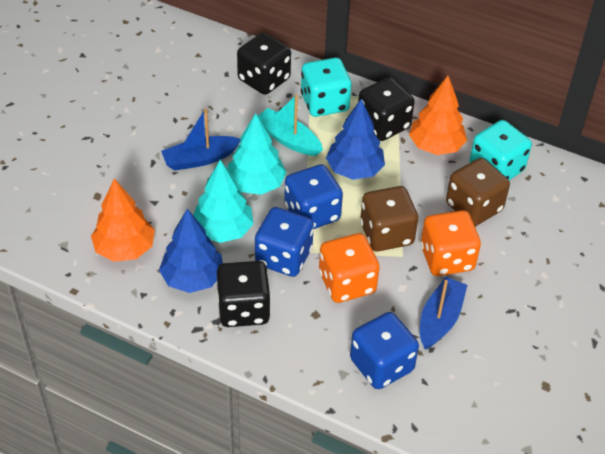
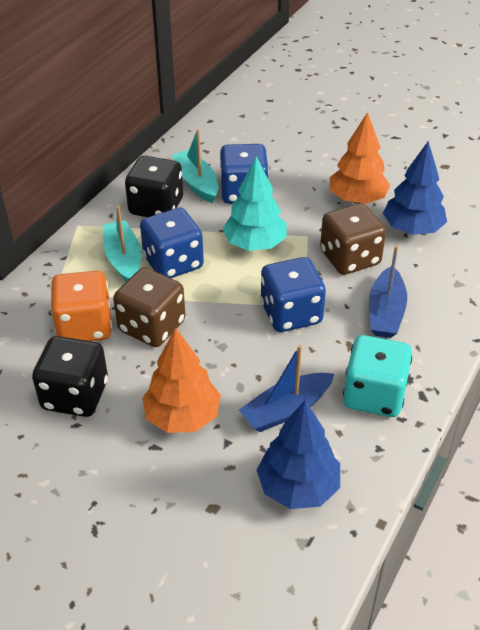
black dice: [217,261,271,327] [237,33,291,95] [358,77,415,141] = 3 -> [32,336,108,417] [125,156,183,217] = 2
orange dice: [319,233,380,303] [421,210,481,276] = 2 -> [50,271,112,341] = 1
turquoise boat: [258,95,323,156] = 1 -> [103,206,142,282] [172,129,218,203] = 2
turquoise dice: [301,58,351,117] [469,120,532,180] = 2 -> [343,335,412,417] = 1
turquoise tree: [193,160,254,243] [227,113,287,195] = 2 -> [222,156,286,251] = 1

